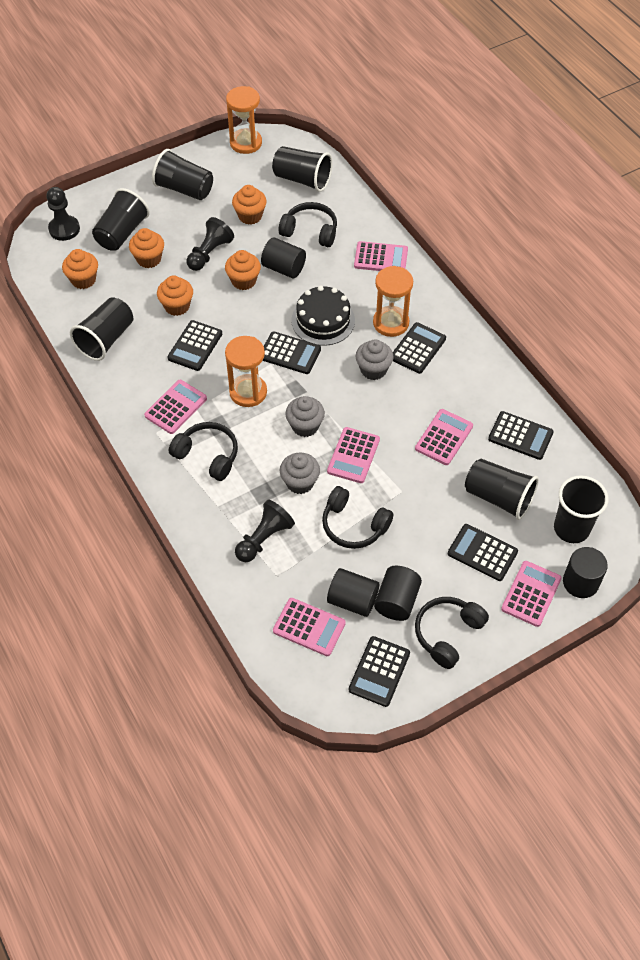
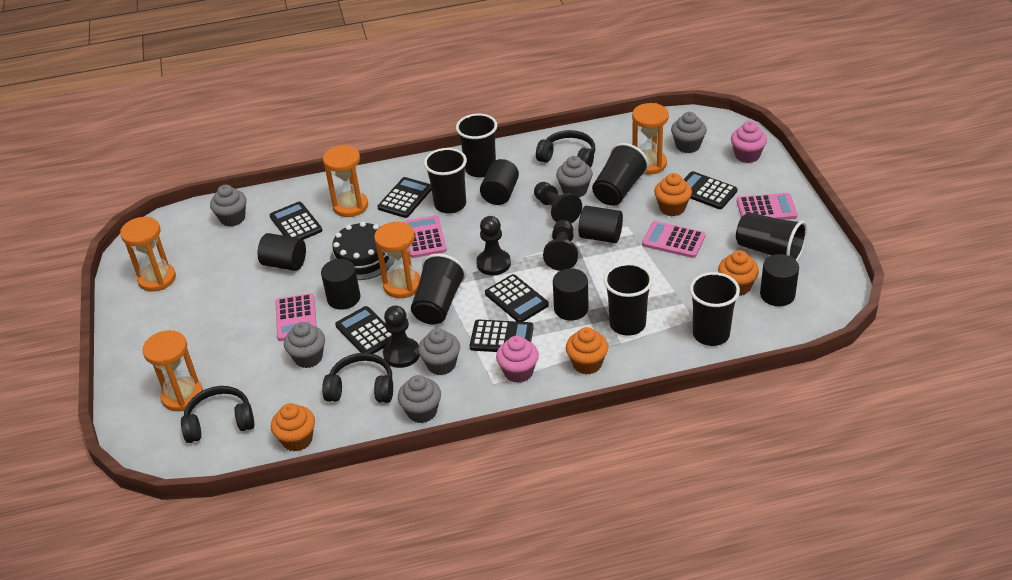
black cup: [70,297,134,361] [92,188,150,251] [152,149,213,200] [272,146,333,192] [465,459,539,520] [554,475,609,543] = 6 -> [411,254,466,324] [424,148,467,214] [456,113,497,178] [592,143,649,206] [604,263,653,336] [690,272,740,346] [736,212,807,261] = 7
black cylinder: [261,237,306,278] [327,568,379,617] [374,566,422,621] [563,547,608,598] = 4 -> [258,233,306,271] [321,259,360,310] [480,159,519,205] [553,268,589,321] [578,206,623,243] [760,254,799,306] = 6
black headphones: [169,422,238,481] [279,202,337,247] [322,486,394,549] [415,597,489,669] = 4 -> [181,386,255,443] [322,353,393,403] [536,130,595,168] = 3
black pawn: [46,187,80,241] [186,217,234,271] [235,499,295,562] = 3 -> [383,305,420,368] [476,216,511,275] [534,182,582,224] [543,220,578,271] = 4
grey cupcake: [280,452,320,494] [285,396,325,437] [356,339,394,380] = 3 -> [210,185,247,227] [284,322,325,368] [398,375,441,423] [418,328,460,375] [556,156,593,197] [671,112,707,153] = 6
orange cupcake: [62,249,98,289] [129,228,164,268] [157,275,193,316] [225,250,261,290] [232,185,267,225] = 5 -> [271,403,315,452] [566,327,608,374] [654,173,692,216] [718,250,759,296] = 4
orange hourglass: [225,336,267,407] [226,86,262,154] [373,266,413,337] = 3 -> [120,217,176,292] [143,330,203,411] [323,145,368,217] [374,222,421,298] [632,103,669,174] = 5
pink calculator: [144,380,207,434] [273,598,346,656] [327,427,380,483] [354,241,408,271] [415,409,473,465] [501,561,561,627] = 6 -> [275,293,317,341] [404,215,447,258] [642,221,705,258] [737,193,798,220] = 4
pink cupcake: none = 0 -> [496,336,539,383] [731,121,767,163] = 2

